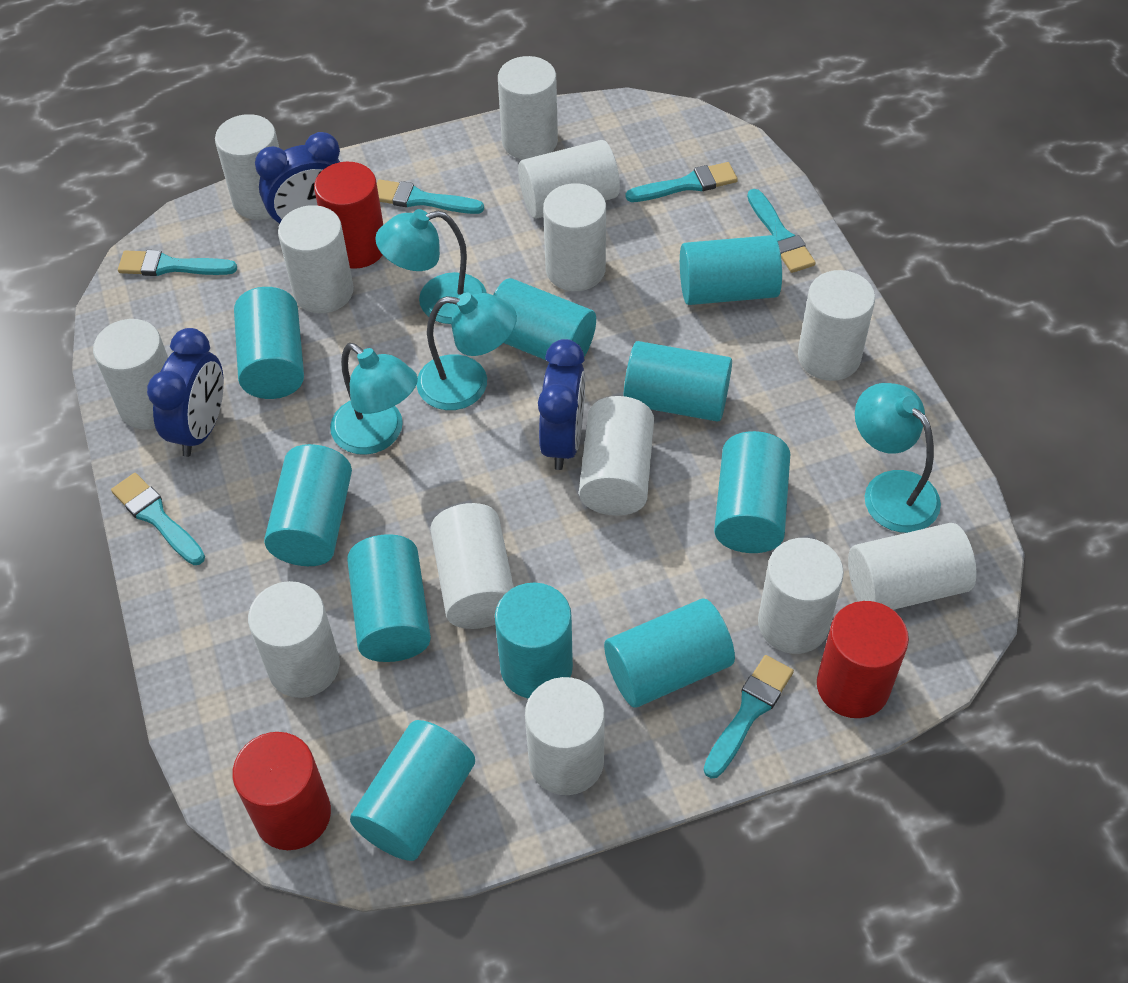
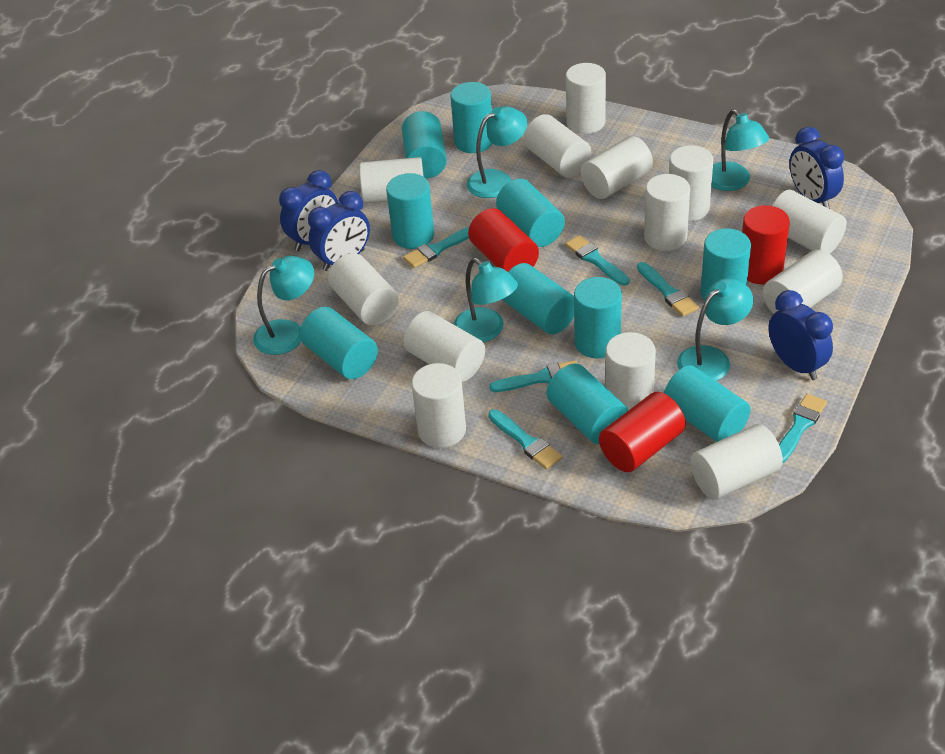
blue clock: [147,328,224,457] [255,132,340,228] [538,339,585,470] = 3 -> [279,170,338,251] [308,191,370,271] [768,290,833,380] [789,127,844,209] = 4
turquoise lamp: [330,343,418,455] [375,209,487,324] [417,292,517,410] [855,383,941,533] = 4 -> [253,256,314,355] [454,258,518,342] [466,106,527,198] [677,278,753,381] [711,109,769,191] = 5

